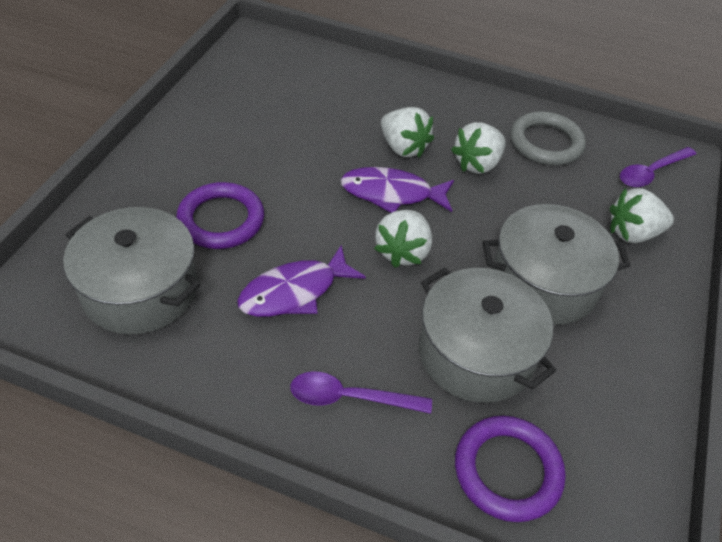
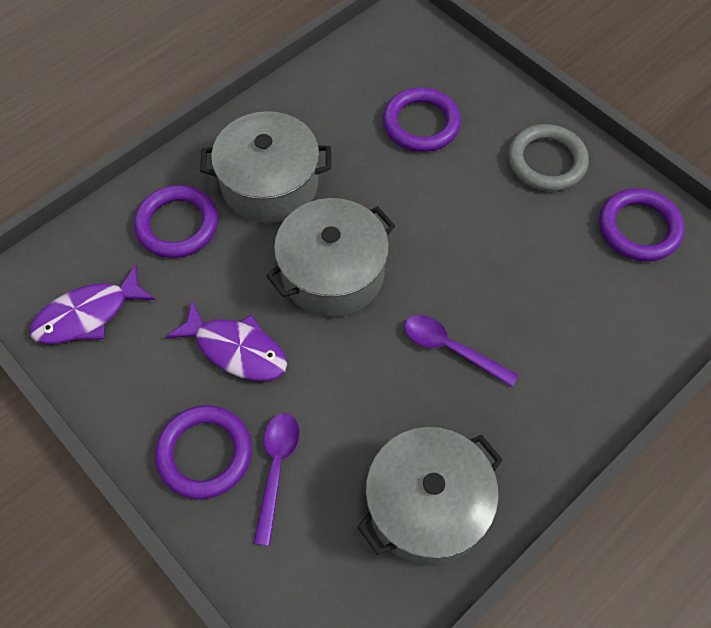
purple ring: [176,182,264,249] [455,416,566,522] = 2 -> [134,185,218,258] [155,405,252,499] [383,87,461,152] [599,188,685,261] = 4
white strawberry: [374,210,432,268] [381,107,434,158] [451,122,506,174] [610,188,674,243] = 4 -> none = 0

